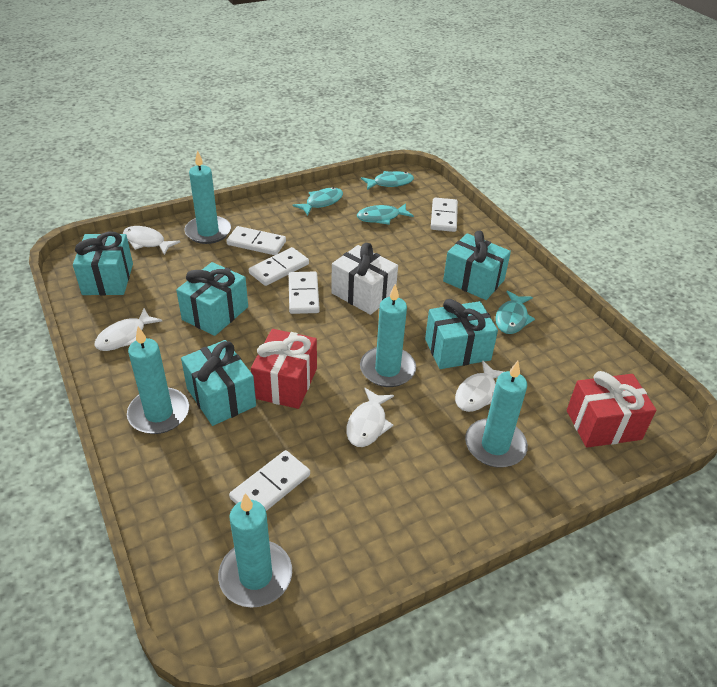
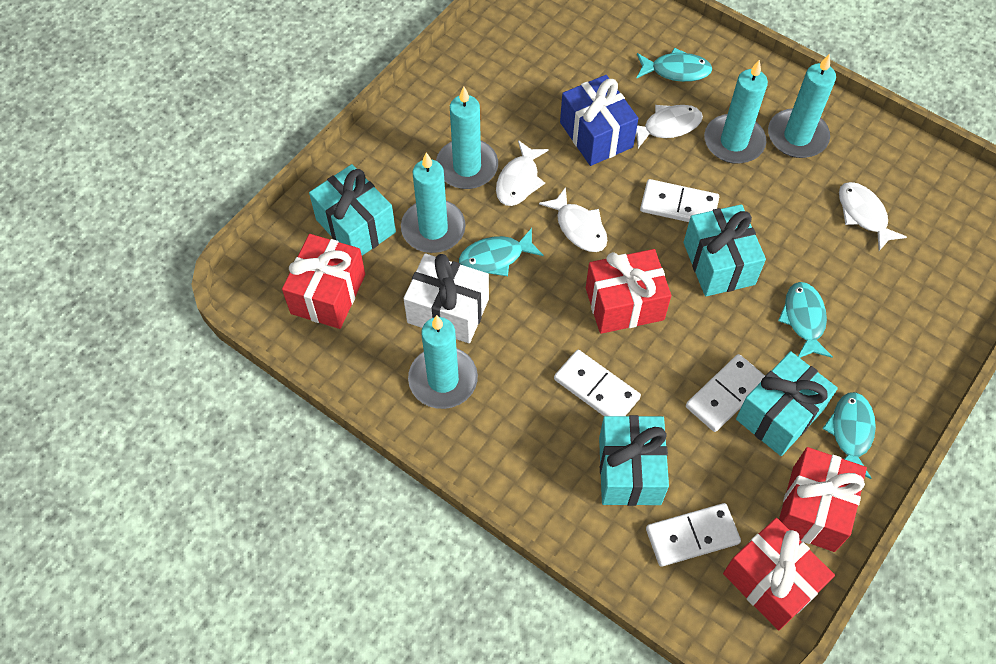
blue gift: none = 0 -> [560,75,638,166] = 1
red gift: [251,329,317,409] [567,371,657,448] = 2 -> [282,234,365,329] [586,249,671,334] [723,518,835,631] [779,447,867,552] = 4
turquoise gift: [73,232,133,295] [176,262,248,336] [181,340,256,426] [425,299,498,369] [443,231,511,300] = 5 -> [309,164,396,256] [599,415,669,506] [683,204,766,296] [736,351,838,456] = 4
white domino: [226,226,286,255] [229,450,310,511] [249,247,309,286] [289,271,320,314] [431,198,458,232] = 5 -> [554,350,641,416] [640,179,719,222] [646,503,741,567] [686,354,765,432] = 4

